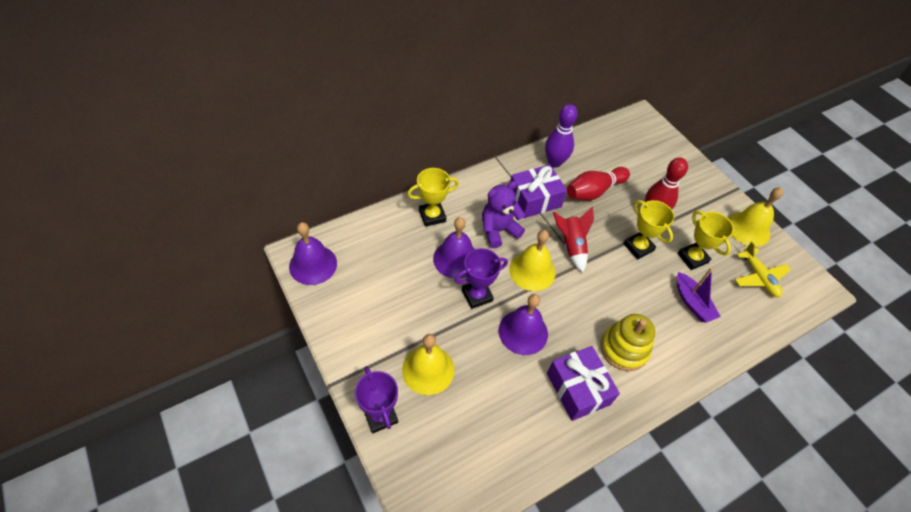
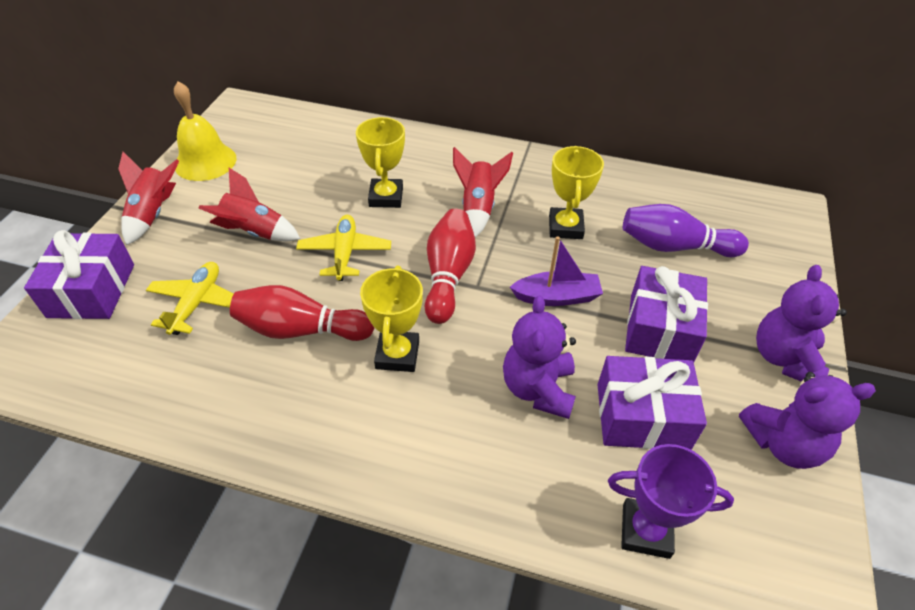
purple bell: [289,222,337,285] [433,217,474,279] [499,294,548,355] = 3 -> none = 0
purple gift: [510,164,567,218] [547,346,620,421] = 2 -> [24,230,134,319] [598,356,707,450] [625,266,708,362] = 3
purple teddy bear: [482,181,525,248] = 1 -> [503,296,576,419] [739,372,876,469] [756,265,847,382] = 3
purple trophy: [355,366,398,433] [454,248,508,309] = 2 -> [608,444,734,559] = 1
red rocket: [553,207,594,273] = 1 -> [118,152,179,245] [199,168,300,241] [453,147,513,237] = 3
yellow bell: [402,334,454,395] [509,230,556,291] [728,187,783,247] = 3 -> [174,81,237,181] = 1
yellow plane: [735,242,791,297] = 1 -> [146,262,233,335] [296,215,391,281] = 2
yellow stacking toy: [601,314,655,371] = 1 -> none = 0

